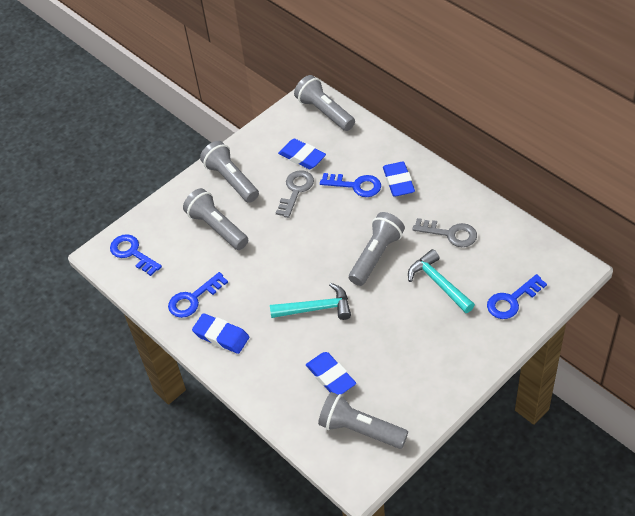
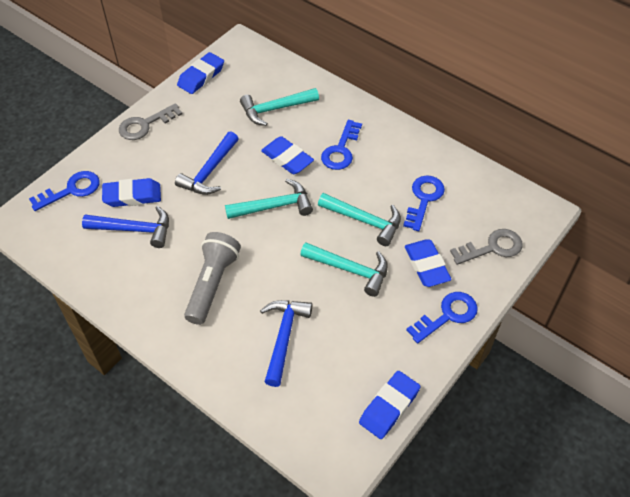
blue eraser: [192,313,249,354] [278,139,326,169] [306,352,356,395] [383,162,415,197] = 4 -> [102,178,161,207] [177,52,224,94] [261,136,314,174] [359,371,420,439] [405,239,452,287] = 5
blue hammer: none = 0 -> [82,206,169,248] [175,131,239,195] [260,300,312,387] = 3
grey flashlight: [183,188,248,250] [200,141,259,203] [294,75,355,131] [318,392,408,449] [349,212,405,286] = 5 -> [184,232,241,325] = 1
turquoise hammer: [270,283,351,320] [408,249,475,313] = 2 -> [225,179,313,219] [240,88,319,126] [300,243,388,297] [318,193,401,246] = 4

